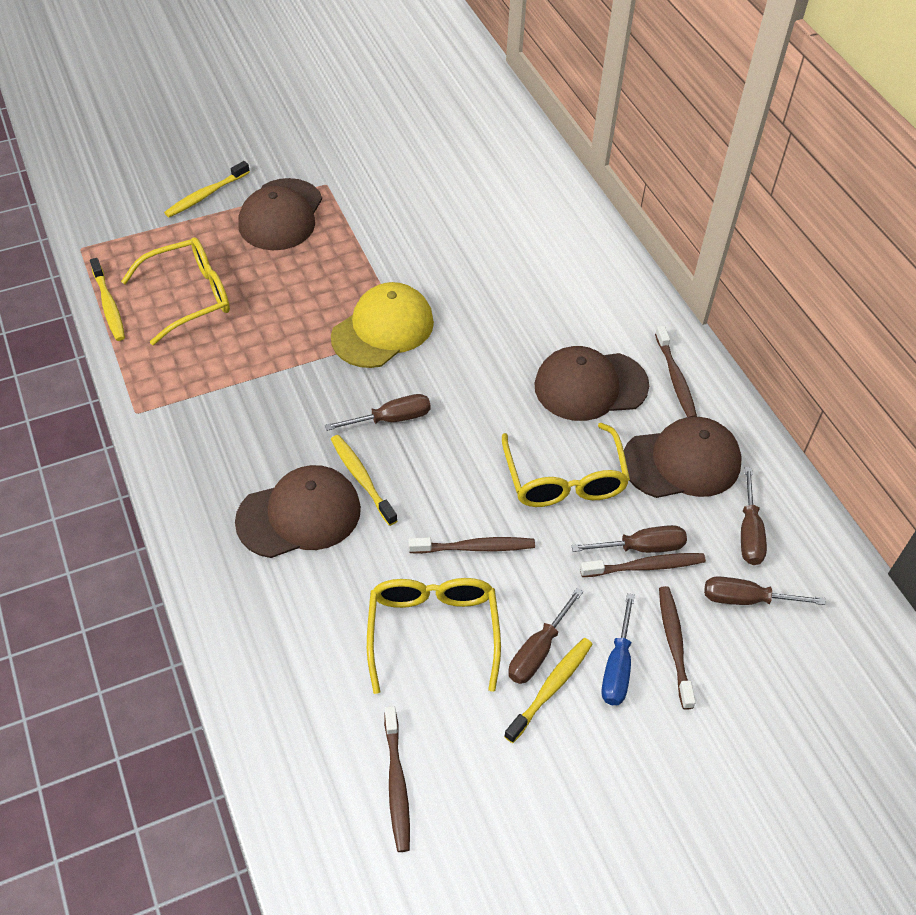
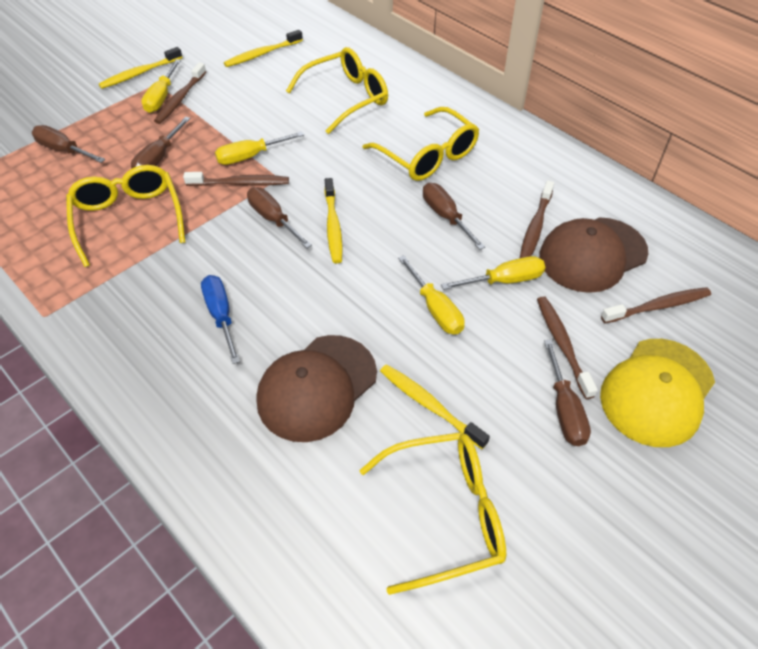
brown cap: [235,465,361,558] [238,178,322,250] [534,346,649,421] [624,417,742,498] = 4 -> [257,335,377,442] [540,217,649,293] = 2
yellow glasses: [121,237,230,345] [367,578,501,694] [502,423,630,507] = 3 -> [66,165,185,267] [286,47,388,134] [359,432,506,595] [363,107,479,181] = 4
yellow screwdriver: none = 0 -> [141,59,181,113] [215,132,304,165] [398,255,465,335] [441,256,545,290] = 4

